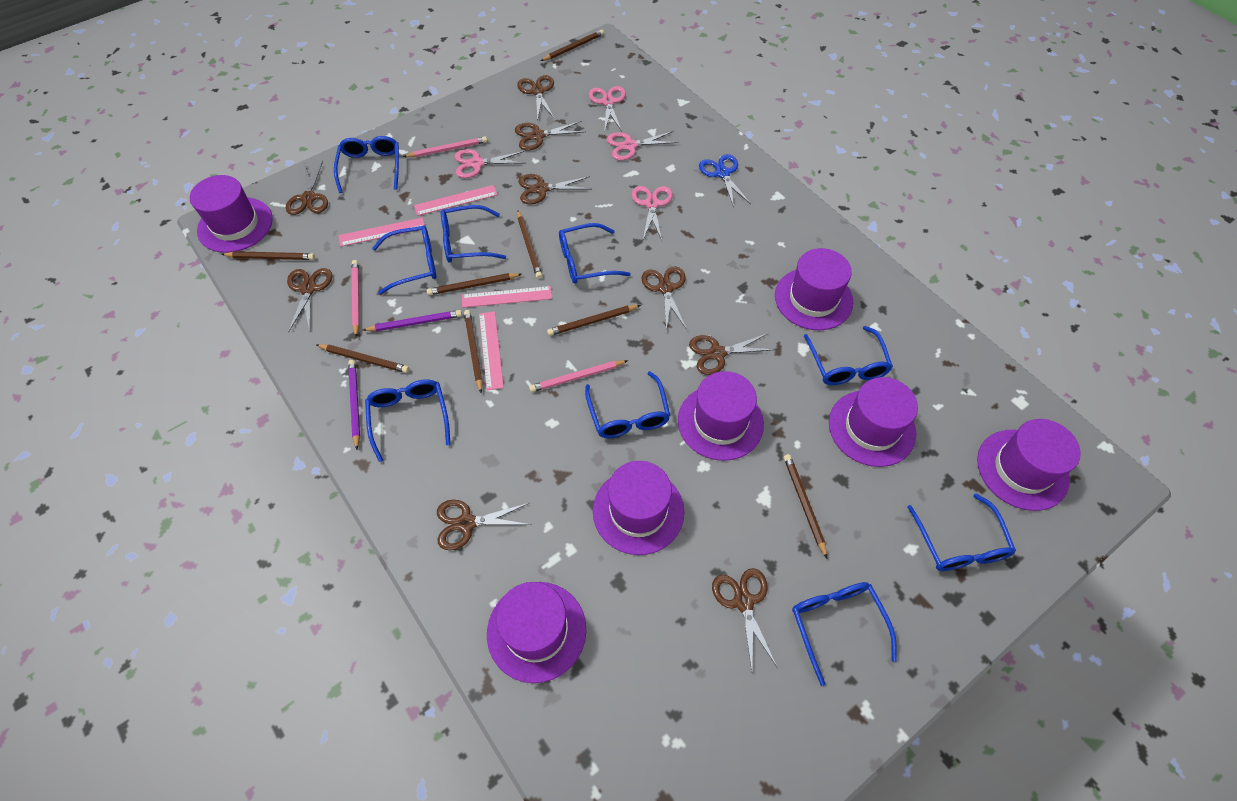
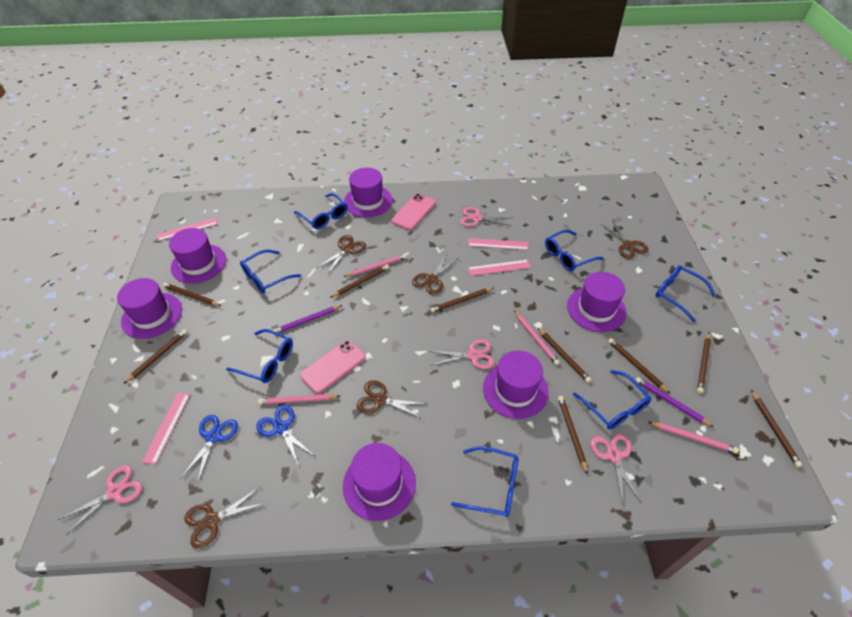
blue glasses: [334,136,399,193] [365,379,451,462] [372,226,437,295] [441,205,506,263] [559,223,631,284] [585,371,670,438] [792,582,897,686] [804,326,893,385] [907,493,1016,571] = 9 -> [226,329,293,383] [240,250,301,293] [294,193,348,229] [451,446,519,517] [545,230,603,271] [573,370,651,430] [655,265,716,322] = 7
blue scissors: [699,154,751,207] = 1 -> [180,415,238,484] [256,405,313,466] = 2
brown pencil: [221,251,315,260] [317,344,409,373] [427,273,522,295] [464,310,483,393] [517,210,542,279] [541,29,604,61] [547,305,641,336] [784,454,827,558] = 8 -> [124,329,187,384] [163,283,221,306] [330,265,389,298] [430,288,494,313] [538,328,591,383] [558,396,588,475] [608,338,670,394] [697,333,711,393] [751,390,802,467] = 9
brown scissors: [286,161,328,215] [287,268,332,333] [437,500,532,550] [515,121,585,150] [517,75,555,121] [519,174,590,204] [641,266,687,331] [689,333,776,375] [712,568,777,670] = 9 -> [184,487,266,548] [317,235,366,274] [357,380,427,418] [412,253,457,295] [601,220,649,259] = 5
pink pencil: [352,260,360,337] [403,136,487,157] [529,360,628,392] = 3 -> [258,394,340,405] [343,254,407,277] [514,311,560,365] [649,422,739,454] = 4
pink phone: none = 0 -> [300,340,366,394] [391,194,436,230] = 2
purple hat: [190,175,273,253] [487,582,586,683] [593,461,684,555] [678,371,764,461] [775,248,853,330] [829,377,918,467] [977,419,1081,511] = 7 -> [117,278,182,339] [169,228,226,284] [343,443,416,521] [344,168,392,217] [483,351,549,419] [567,272,627,332] = 6

